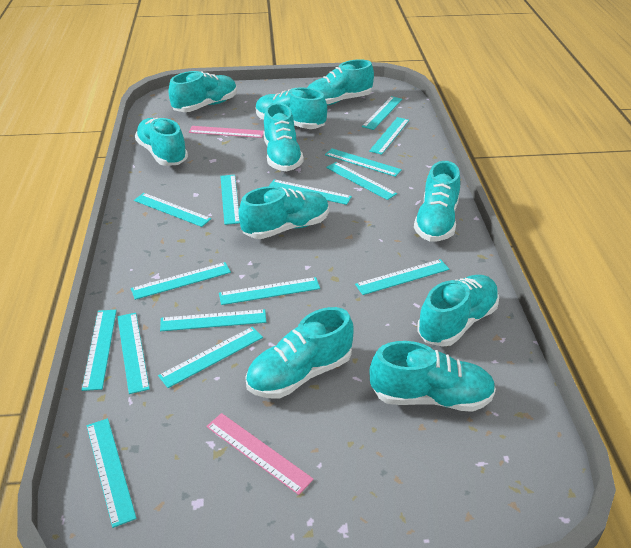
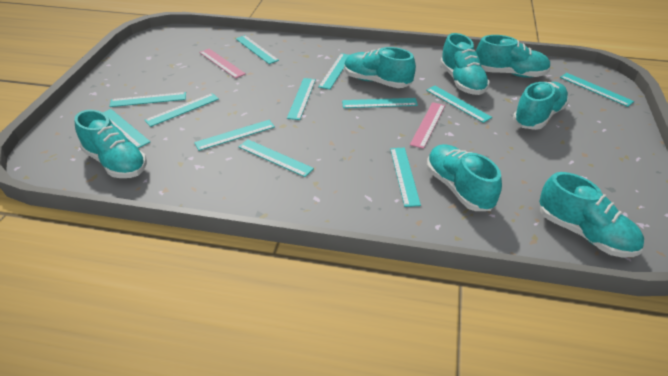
turquoise ruler: [82,310,117,391] [87,418,137,528] [117,313,150,394] [131,262,231,300] [134,193,211,227] [158,327,263,388] [160,309,266,331] [219,277,320,305] [220,175,240,225] [269,179,352,205] [325,148,402,177] [326,162,397,200] [355,259,449,295] [362,96,402,130] [369,117,409,155] = 15 -> [103,109,150,148] [109,92,186,107] [144,93,219,127] [194,120,275,151] [236,35,279,64] [239,139,314,177] [287,78,316,120] [318,53,349,89] [342,98,418,108] [390,148,421,207] [426,86,492,123] [560,73,634,107] = 12
turquoise shoe: [135,118,188,166] [169,71,237,112] [239,186,329,239] [245,307,354,398] [255,87,327,129] [263,103,304,171] [307,59,374,106] [369,341,496,412] [414,161,460,242] [417,275,499,347] = 10 -> [74,110,147,178] [344,47,416,88] [427,144,502,211] [440,33,490,95] [476,35,551,78] [513,82,569,130] [539,172,644,257] = 7

